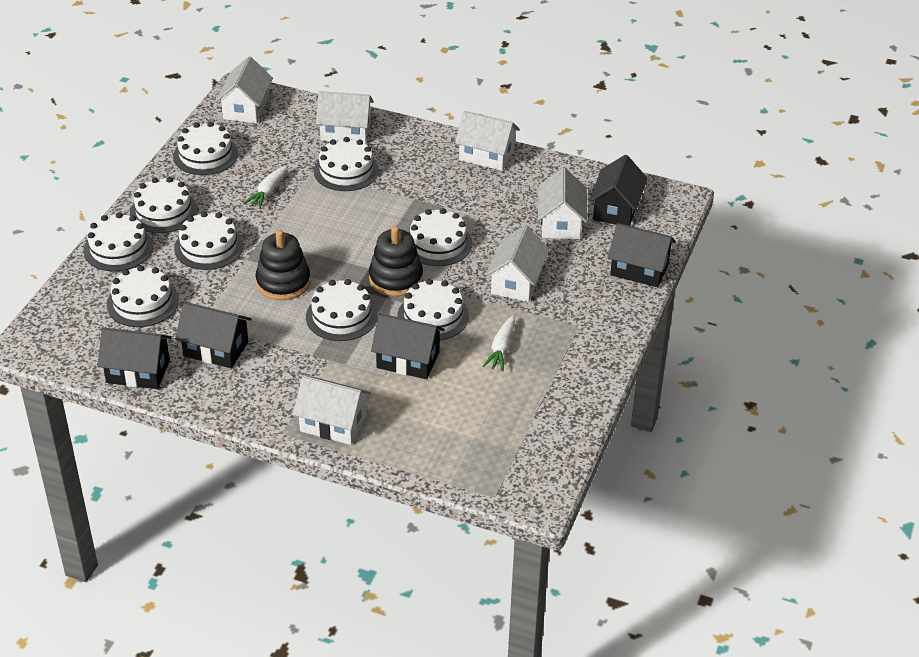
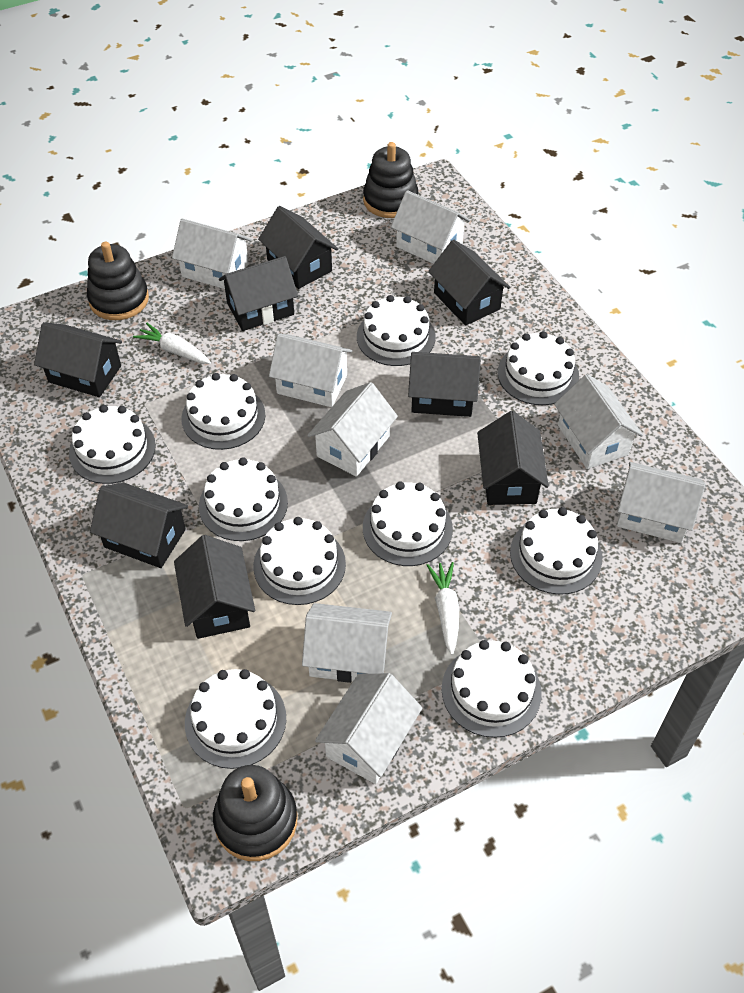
black house: [97,327,172,389] [175,302,252,368] [371,313,445,379] [589,155,648,226] [608,223,676,287] = 5 -> [34,322,122,397] [90,483,188,568] [174,535,255,639] [219,256,298,331] [258,206,338,289] [408,352,481,417] [428,240,510,326] [477,411,549,505] = 8
black stacking toy: [256,230,311,300] [369,226,423,296] = 2 -> [87,242,149,320] [213,765,298,861] [363,142,418,218] = 3
white cake: [84,212,153,271] [107,265,179,327] [130,177,198,233] [173,122,238,175] [174,211,243,270] [306,279,378,341] [314,137,379,191] [397,279,469,341] [408,208,472,266] = 9 -> [69,405,156,484] [181,373,266,450] [185,669,286,769] [199,457,288,541] [253,517,346,605] [357,295,436,366] [363,481,453,566] [442,640,542,738] [498,331,579,405] [510,507,602,595] = 10
white house: [216,57,273,123] [293,375,372,445] [316,91,374,144] [455,111,520,171] [485,225,549,302] [538,168,587,239] = 6 -> [172,219,252,289] [269,333,352,407] [302,603,392,683] [307,382,398,477] [315,673,422,784] [391,190,470,264] [554,374,643,469] [617,462,705,543] = 8

